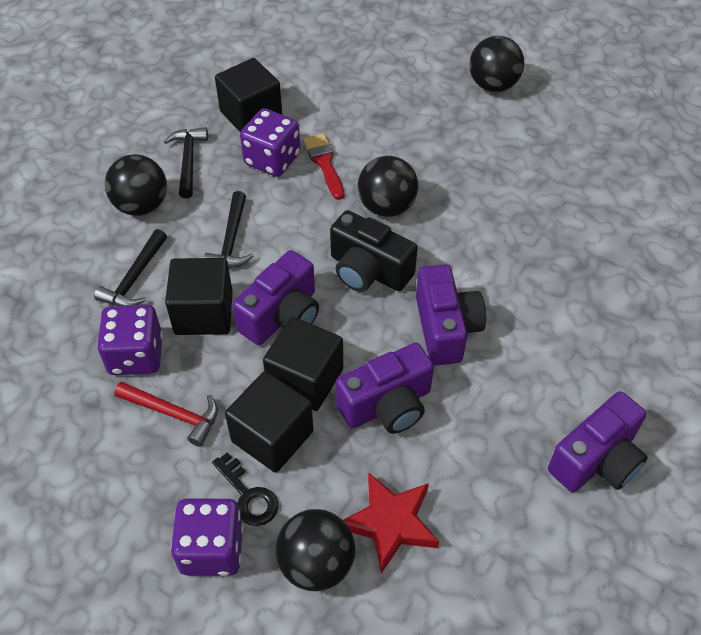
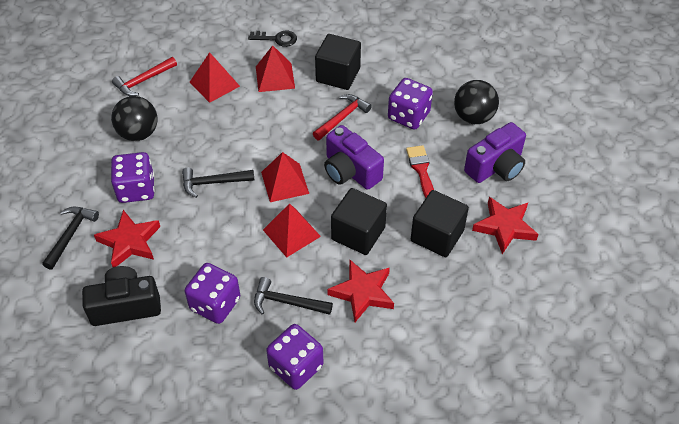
black ball: [105,154,167,216] [276,509,355,591] [358,156,418,217] [469,36,524,92] = 4 -> [111,96,158,141] [454,80,499,124] = 2
black cube: [165,258,233,335] [215,58,282,133] [225,371,313,473] [263,317,343,411] = 4 -> [315,34,361,90] [331,188,387,255] [411,190,469,257] = 3
purple camera: [232,250,319,345] [335,343,434,434] [416,265,486,365] [548,391,648,492] = 4 -> [324,125,384,190] [464,122,526,183] = 2
purple dice: [97,305,163,375] [171,499,243,576] [240,108,301,177] = 3 -> [111,152,155,203] [185,263,240,324] [266,324,324,390] [388,78,433,130] = 4
red hammer: [114,381,218,447] = 1 -> [112,57,177,96] [313,94,372,140] = 2
red pyramid: none = 0 -> [190,52,240,103] [256,45,295,92] [261,152,309,202] [263,203,321,258] = 4
red star: [343,472,439,574] = 1 -> [94,210,160,267] [327,259,394,322] [472,197,538,254] = 3

